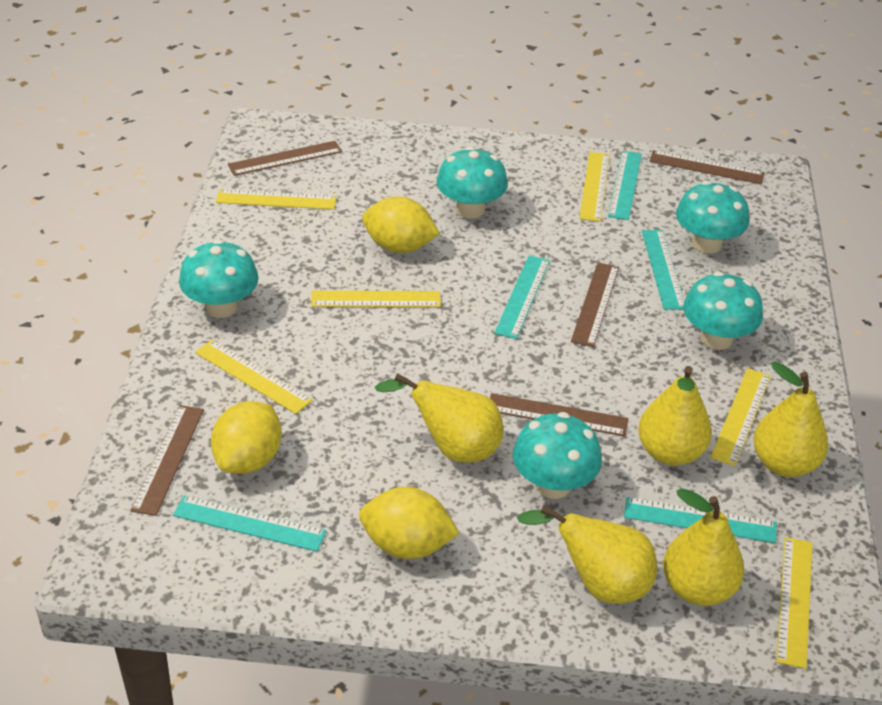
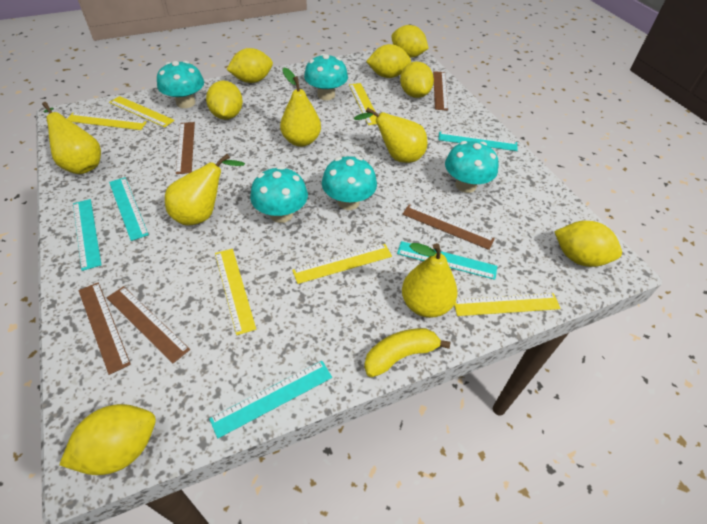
yellow banana: none = 0 -> [364,328,450,377] = 1
yellow lemon: [211,401,282,474] [359,487,459,559] [362,196,440,253] = 3 -> [59,404,156,475] [206,81,243,120] [226,48,273,83] [366,44,411,78] [391,25,429,58] [400,62,434,98] [554,221,622,267] = 7

